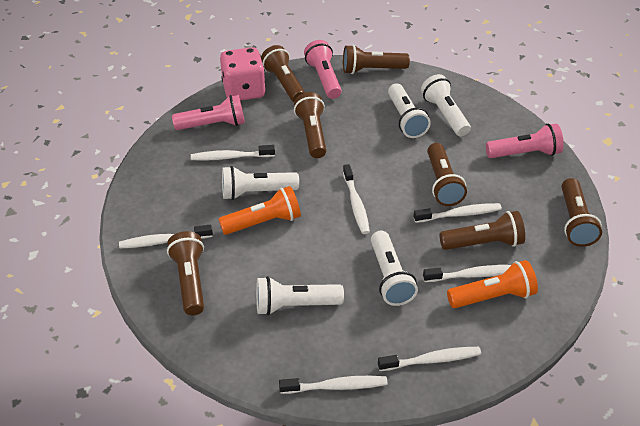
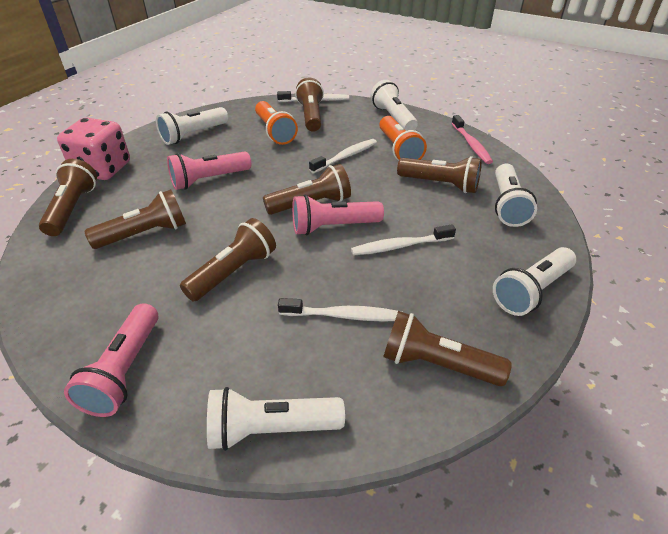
pink toothbrush: none = 0 -> [451,115,493,164] = 1
white toothbrush: [119,225,213,248] [191,145,275,161] [279,376,388,394] [343,164,370,234] [378,347,481,371] [413,203,502,223] [423,265,511,282] = 7 -> [277,91,349,102] [278,298,402,322] [309,139,377,173] [351,224,456,256] = 4

